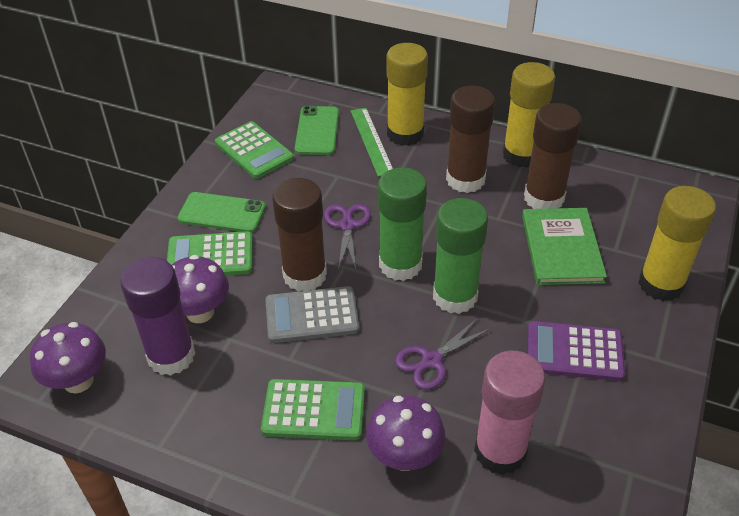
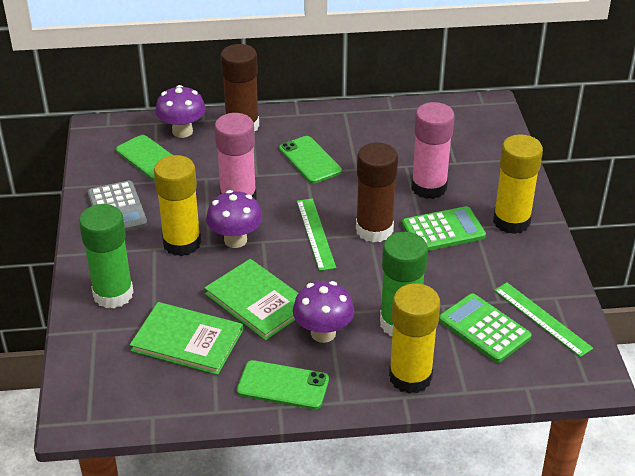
brown glue stick: [272,178,327,291] [446,86,495,193] [524,103,582,209] = 3 -> [221,44,259,132] [356,143,398,243] = 2
green book: [522,208,607,285] = 1 -> [130,302,243,375] [204,259,298,341] = 2
green calculator: [167,231,253,276] [215,121,294,179] [261,379,365,440] = 3 -> [402,206,486,251] [439,293,532,363] = 2
green phone: [178,192,266,233] [295,106,339,155] = 2 -> [116,135,172,180] [237,360,329,410] [279,136,342,183] = 3
green ruler: [351,108,393,177] = 1 -> [297,198,336,271] [494,282,593,357] = 2
pink glue stick: [474,351,545,475] = 1 -> [214,113,257,200] [411,102,455,199] = 2
purple calculator: [528,321,625,381] = 1 -> none = 0
purple glue stick: [120,257,195,376] = 1 -> none = 0
purple scissors: [324,204,371,270] [395,318,492,390] = 2 -> none = 0

